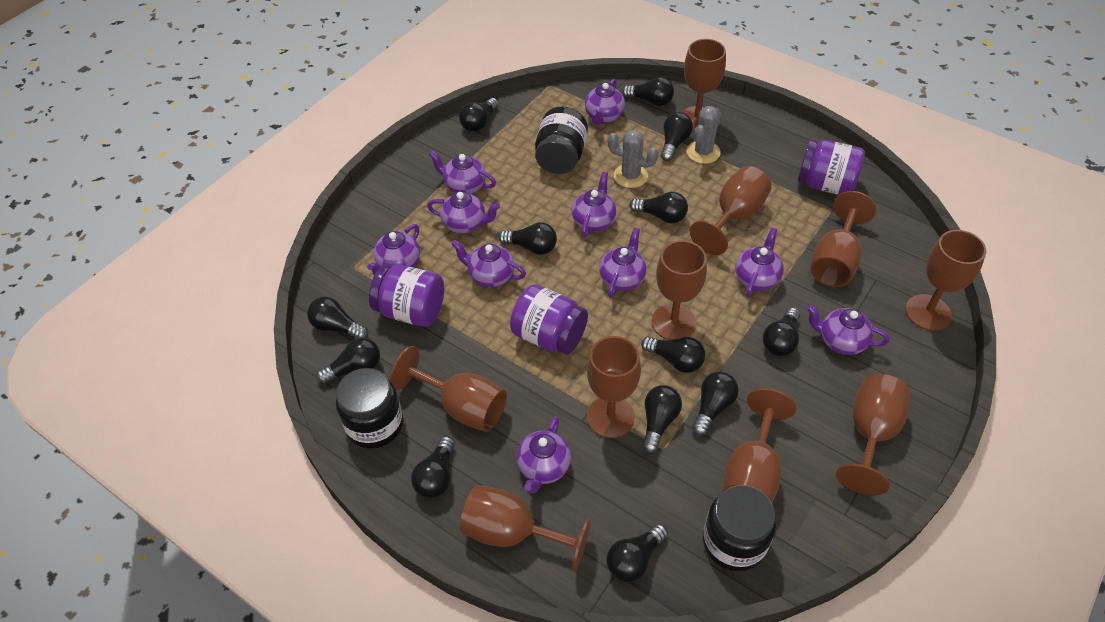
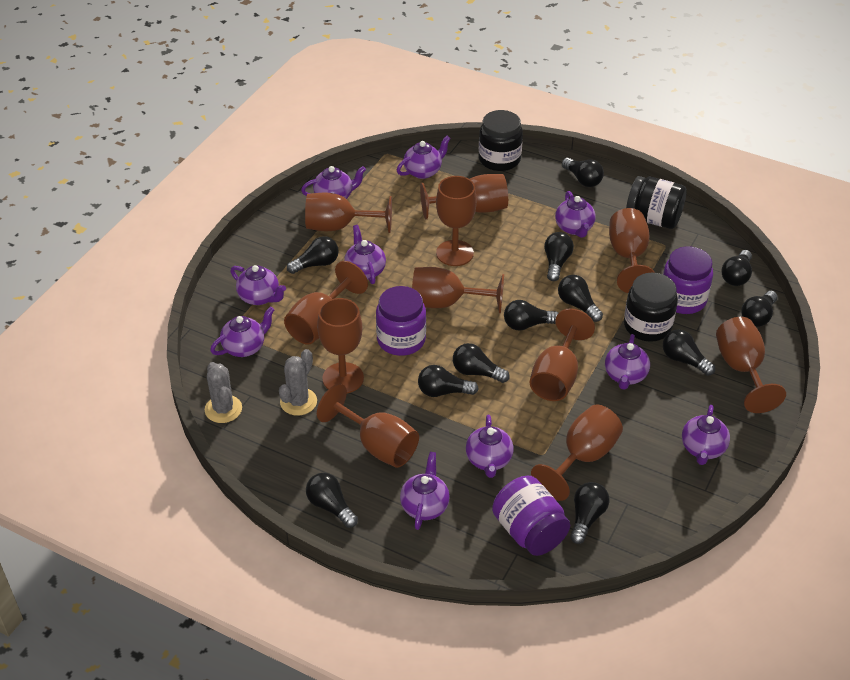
black light bulb: [307,297,368,338] [316,338,380,384] [411,436,455,498] [459,98,499,131] [499,222,557,255] [606,524,668,582] [622,77,674,106] [629,192,688,223] [641,337,705,373] [642,385,682,453] [661,112,693,161] [692,371,739,436] [763,307,800,356] = 13 -> [287,236,339,274] [306,473,358,528] [418,365,479,397] [453,343,510,383] [504,300,558,331] [544,232,574,281] [558,275,603,322] [562,158,604,187] [570,482,609,544] [663,329,715,376] [721,250,752,286] [741,291,777,327] = 12
brown goblet: [390,346,507,432] [460,485,591,572] [587,336,641,438] [652,240,707,340] [681,39,726,132] [690,166,771,255] [722,388,797,503] [811,191,876,287] [836,374,910,495] [905,230,986,331] = 10 -> [284,261,368,345] [305,193,392,233] [317,298,364,393] [317,384,419,468] [412,267,504,313] [420,174,508,219] [436,176,477,266] [530,308,595,401] [531,405,623,501] [609,208,655,293] [716,317,786,413] = 11

